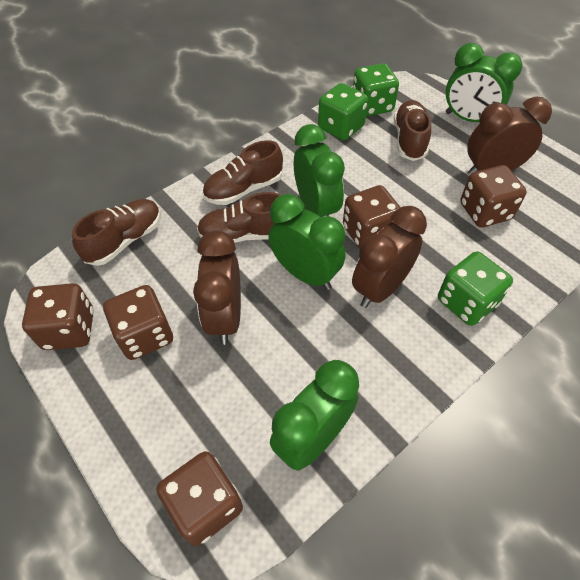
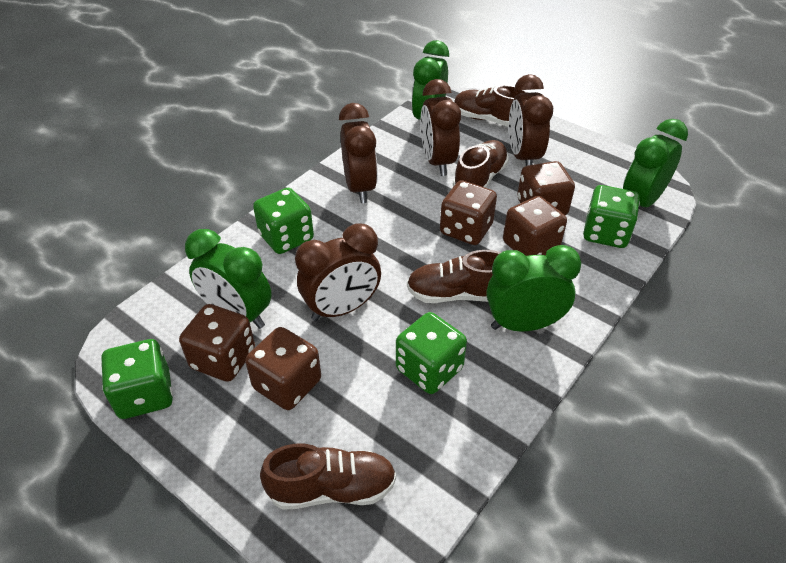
brown clock: [193,230,241,345] [352,206,427,308] [467,96,552,176] = 3 -> [295,223,381,321] [339,103,378,203] [421,79,461,176] [509,74,553,166] = 4
green dice: [318,83,368,140] [353,63,399,116] [438,251,513,326] = 3 -> [101,339,173,419] [253,188,314,254] [396,312,467,394] [583,185,640,248] = 4

